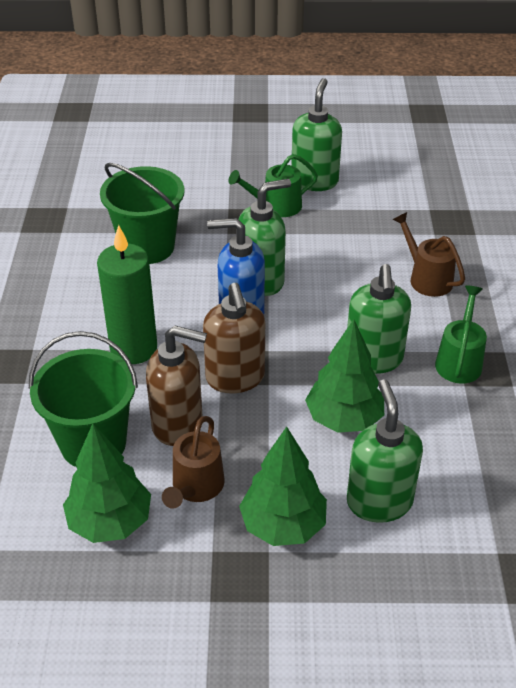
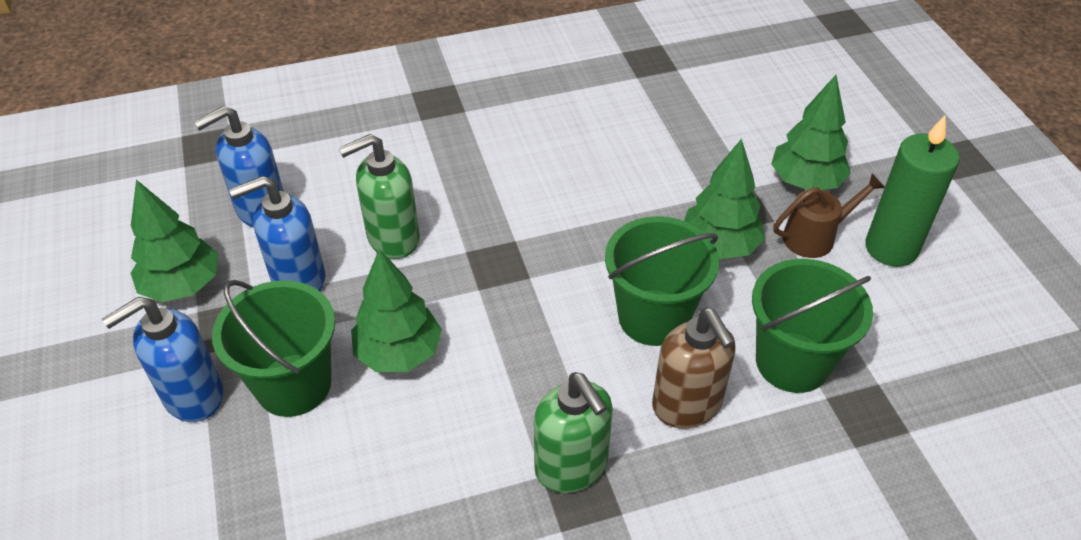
blue soap dispenser: [207,218,265,314] = 1 -> [102,297,223,422] [194,106,284,228] [229,176,325,291] = 3
brown soap dispenser: [146,326,207,446] [203,283,265,393] = 2 -> [652,308,736,429] = 1
brown watering can: [162,416,225,509] [392,212,465,297] = 2 -> [773,173,885,258] = 1
green bucket: [29,331,138,467] [100,163,184,264] = 2 -> [212,280,335,417] [605,216,719,346] [752,259,873,393] = 3
green soap dispenser: [238,179,291,296] [291,78,342,191] [347,264,411,374] [347,379,423,523] = 4 -> [339,134,420,259] [534,372,613,493] = 2
green tree: [63,423,151,543] [239,427,327,546] [305,319,384,433] = 3 -> [131,180,218,302] [351,249,442,372] [684,138,765,259] [771,75,851,190] = 4
green watering can: [229,154,318,217] [435,286,487,384] = 2 -> none = 0

